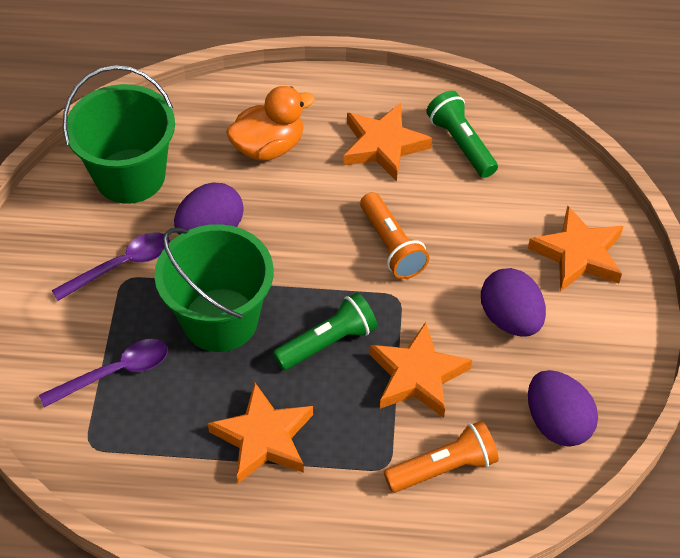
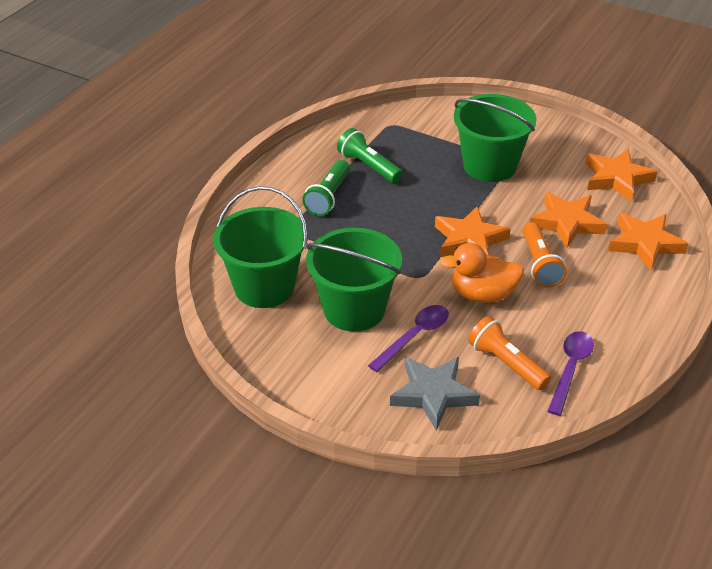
green bucket: [63,65,175,204] [154,224,273,352] = 2 -> [213,186,308,308] [306,228,402,332] [454,94,536,182] = 3
grey star: none = 0 -> [390,357,480,430] = 1
purple egg: [174,183,244,235] [481,268,546,336] [528,370,598,447] = 3 -> none = 0

